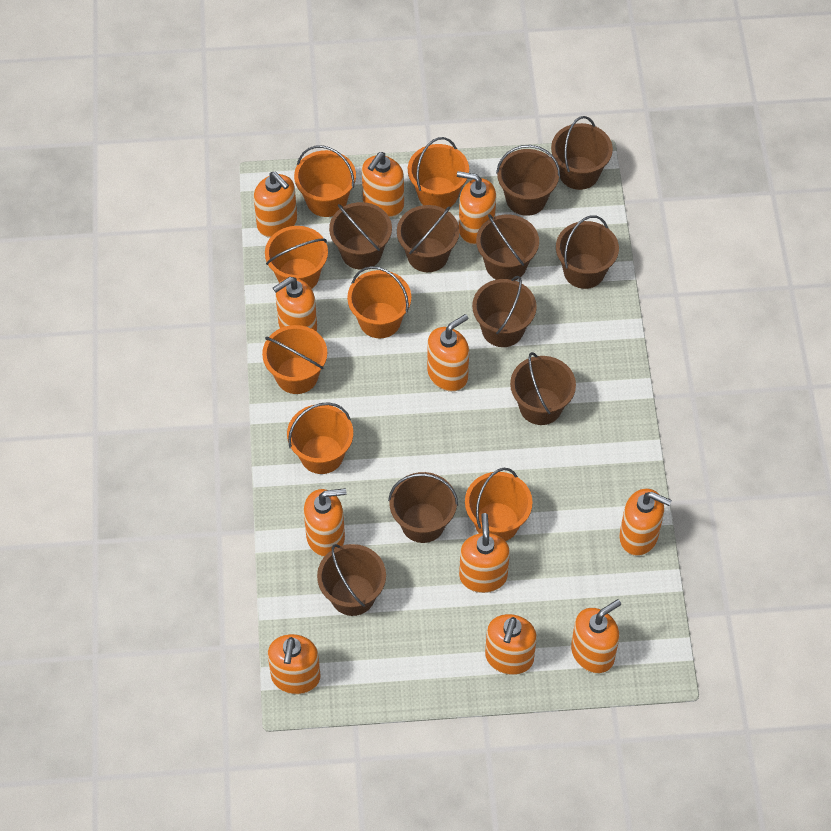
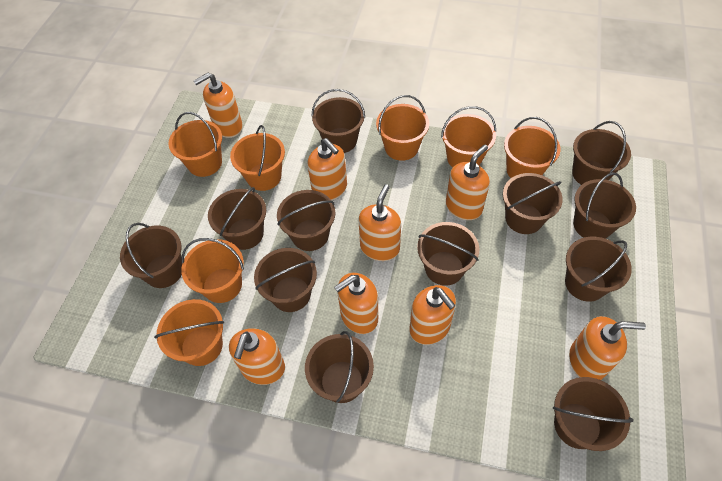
brown bucket: [317,544,386,616] [329,202,392,270] [388,472,458,543] [397,205,460,272] [472,276,537,347] [476,214,539,281] [496,145,560,216] [510,352,576,425] [551,116,613,190] [556,215,619,289] = 10 -> [120,223,182,288] [208,187,266,250] [254,248,317,312] [277,190,335,251] [305,331,374,403] [312,89,365,153] [417,222,479,286] [503,173,563,234] [553,377,634,451] [565,237,632,302] [572,121,631,185] [573,172,636,239] = 12
orange soap dispenser: [254,172,297,238] [268,634,320,694] [273,277,317,332] [304,488,347,557] [362,152,404,218] [427,314,469,392] [457,171,496,245] [459,513,510,593] [485,614,537,675] [571,599,621,673] [619,489,672,556] = 11 -> [194,73,243,138] [229,328,285,385] [307,138,347,201] [334,273,378,334] [358,184,401,261] [410,285,456,345] [446,145,490,220] [569,316,646,380] = 8

